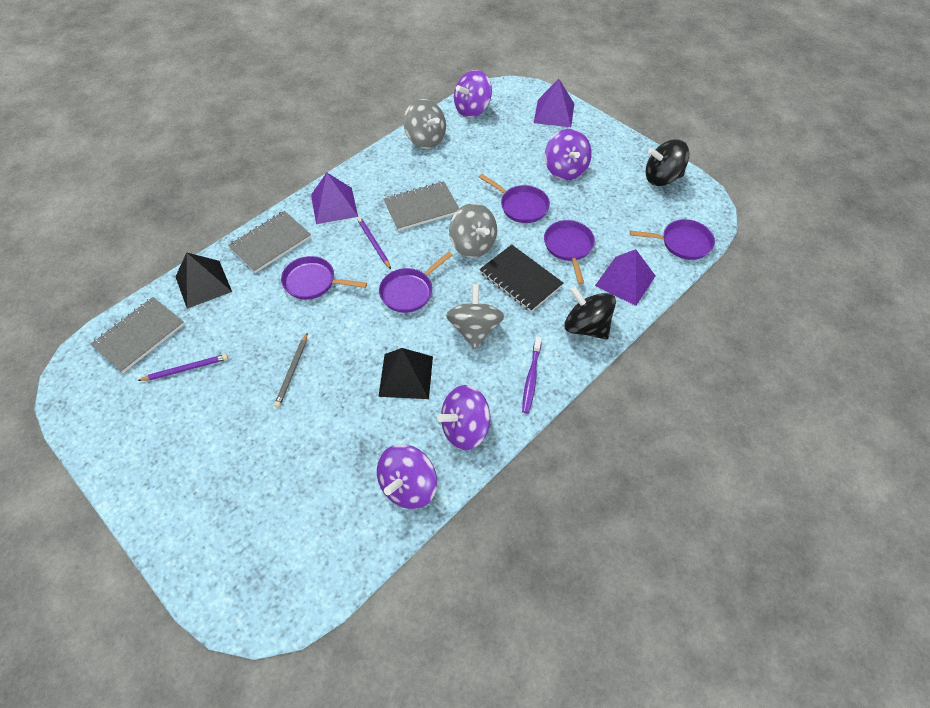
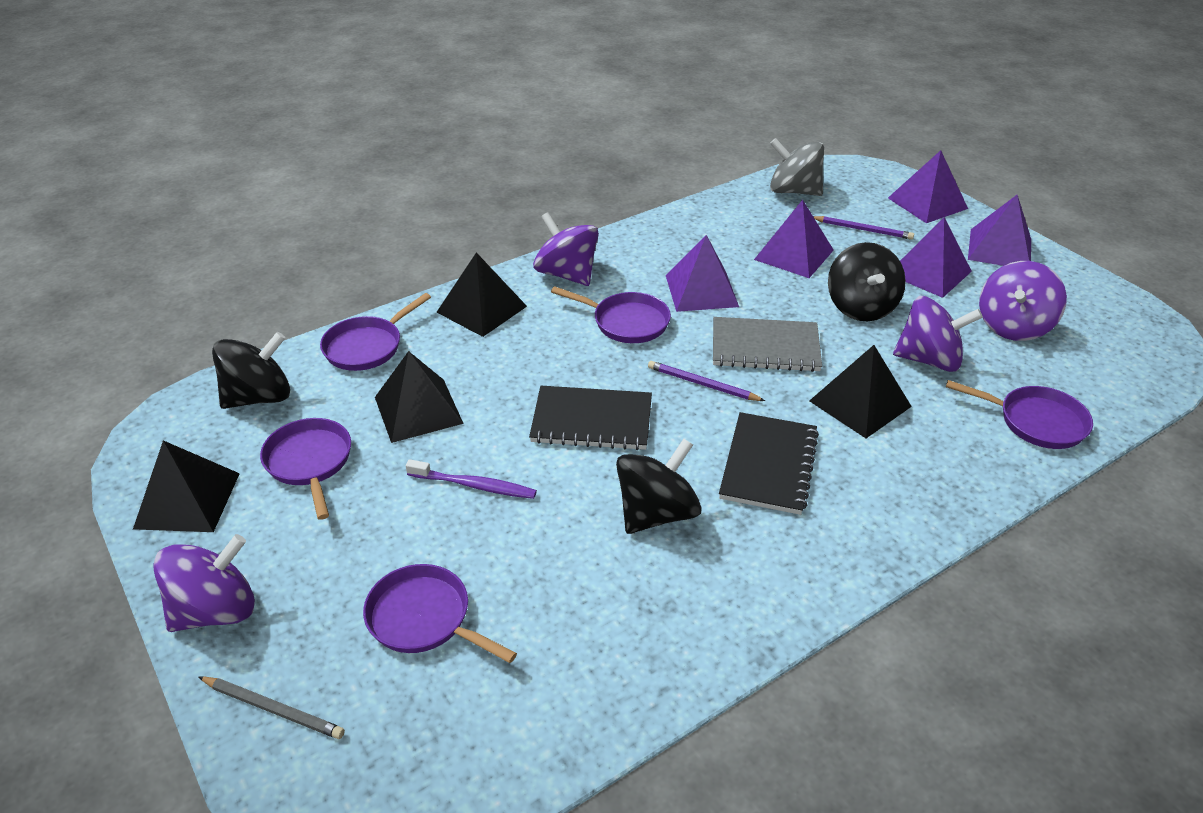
black notebook: [479,245,563,312] = 1 -> [529,386,652,450] [719,412,819,515] = 2
black pyramid: [175,253,232,309] [378,348,433,399] = 2 -> [133,440,240,532] [375,351,464,443] [437,252,527,337] [809,345,912,438] = 4
black spinning top: [564,286,616,339] [646,139,689,186] = 2 -> [212,332,290,409] [616,439,702,534] [828,242,906,321] = 3
grey notebook: [91,297,185,373] [228,211,311,273] [384,181,459,231] = 3 -> [713,317,822,372] = 1
grey spinning top: [404,99,446,149] [446,284,504,350] [449,203,497,258] = 3 -> [770,138,824,196] = 1
purple pyramid: [311,172,358,224] [534,79,574,127] [595,249,655,306] = 3 -> [666,235,739,312] [754,200,834,278] [888,150,968,223] [900,217,972,298] [968,195,1031,266] = 5

